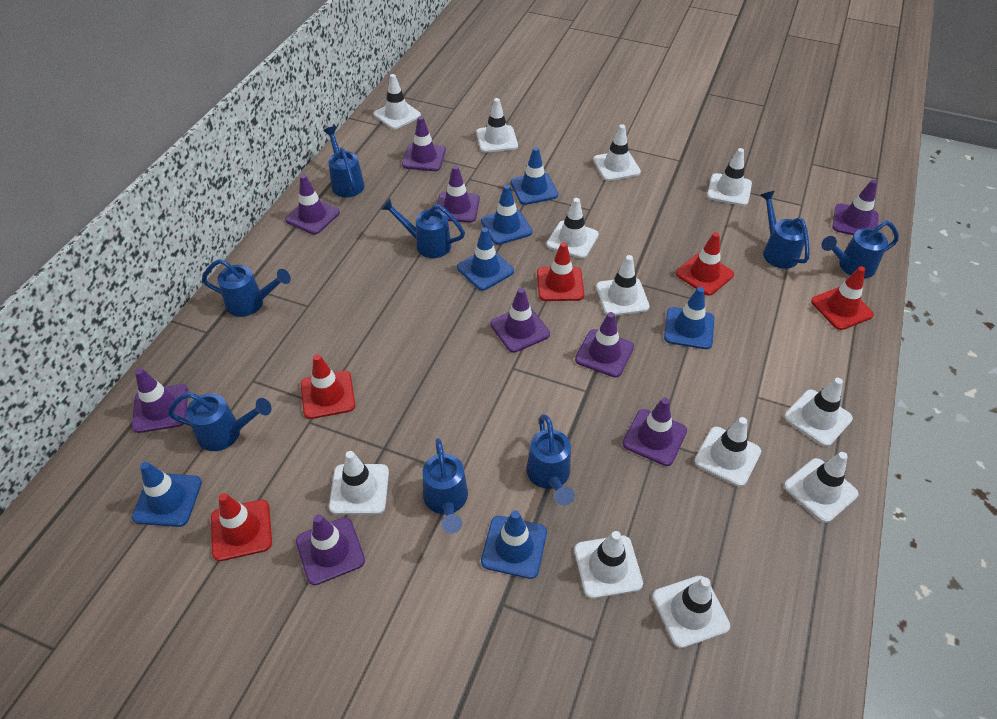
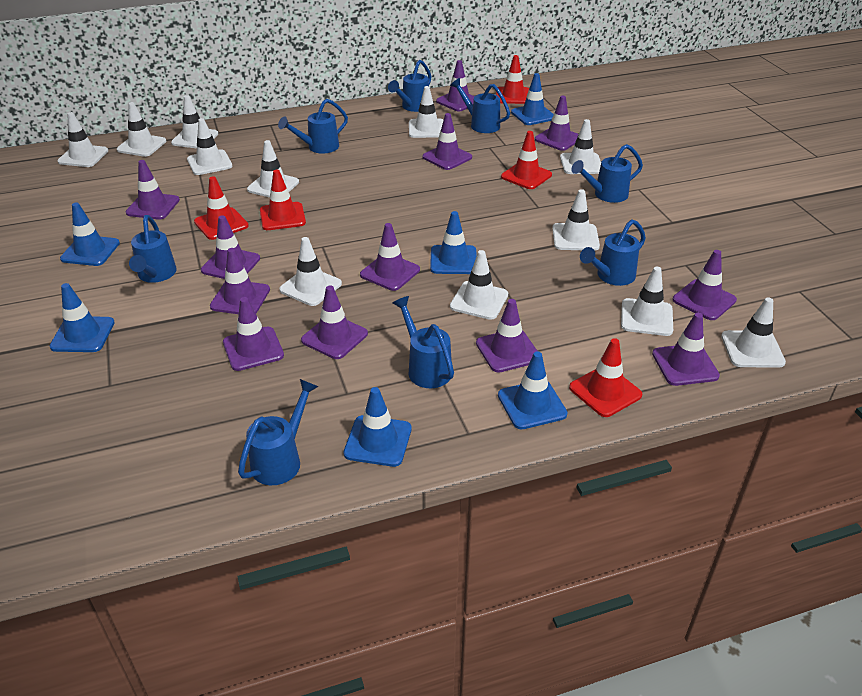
purple traffic cone: [132,368,188,433] [285,174,340,235] [296,514,365,585] [402,116,446,171] [437,166,480,223] [490,288,550,353] [575,312,634,377] [623,398,687,466] [832,180,879,235] = 9 -> [126,160,180,220] [201,215,260,279] [210,248,270,314] [223,297,284,371] [301,285,368,359] [360,223,420,291] [422,113,472,170] [436,60,475,111] [476,299,537,373] [535,96,579,151] [652,313,720,386] [673,250,737,320] = 12

